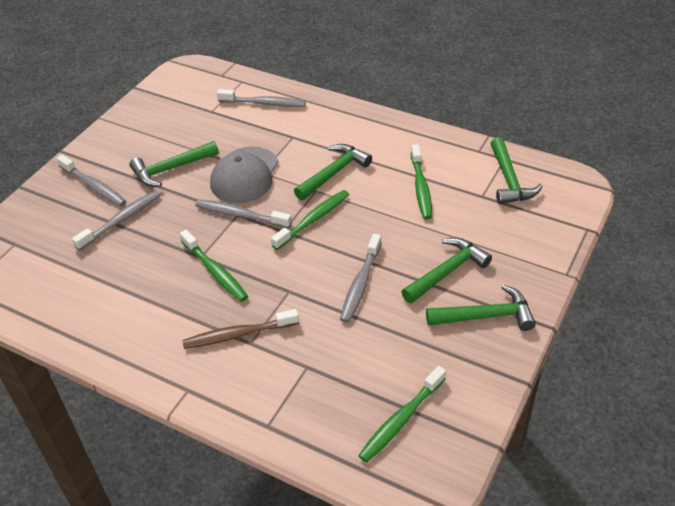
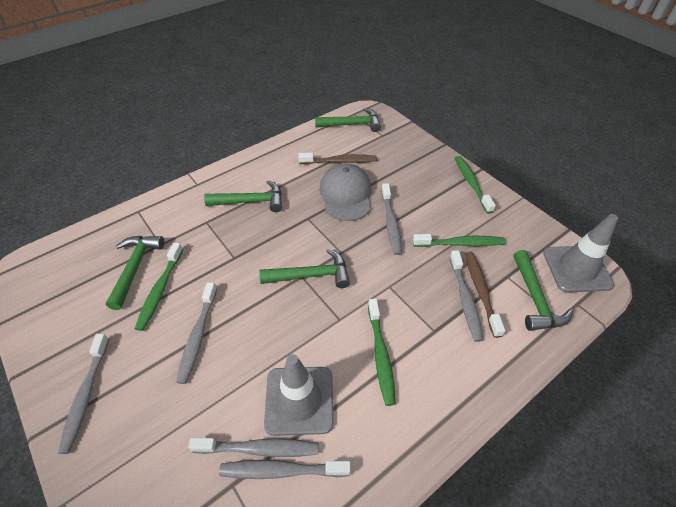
brown toothbrush: [182,309,299,349] = 1 -> [298,153,377,164] [465,252,505,338] = 2
grey toothbrush: [56,155,126,206] [72,190,161,251] [195,199,292,228] [217,89,306,107] [340,234,382,323] = 5 -> [58,334,109,454] [176,282,217,384] [188,438,319,457] [219,460,351,479] [381,183,402,255] [450,250,483,342] = 6
grey traffic cone: none = 0 -> [264,354,334,436] [543,214,618,293] = 2

